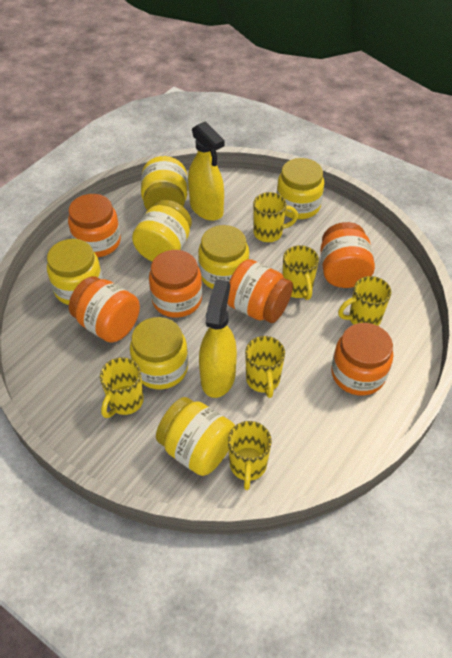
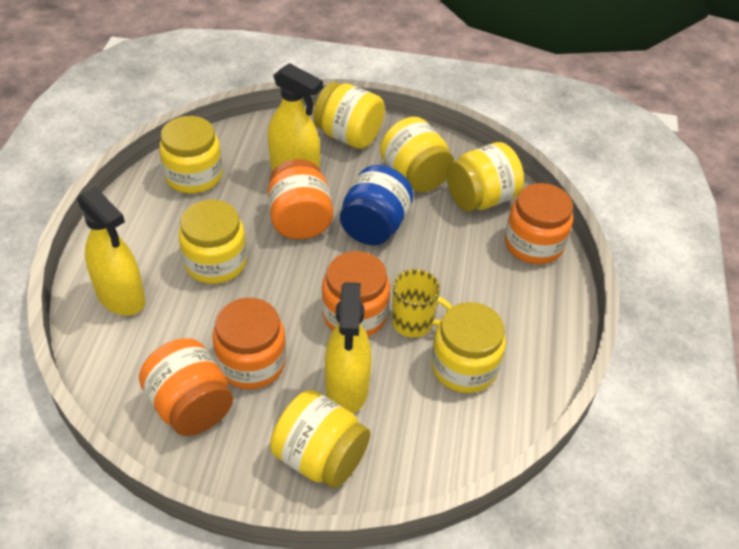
blue jar: none = 0 -> [340,165,413,245] = 1
orange jar: [68,194,121,257] [69,276,140,343] [149,250,202,318] [227,259,293,323] [320,222,375,288] [331,323,393,396] = 6 -> [139,338,233,436] [213,298,286,389] [268,159,333,239] [322,251,390,337] [505,183,573,264] = 5
yellow mug: [100,357,144,418] [228,421,272,490] [245,336,285,398] [253,192,298,242] [282,245,319,300] [338,276,391,326] = 6 -> [392,269,452,338] = 1
yellow spray bottle: [188,121,225,221] [199,279,237,398] = 2 -> [77,187,145,316] [268,63,323,170] [325,282,372,413] = 3

